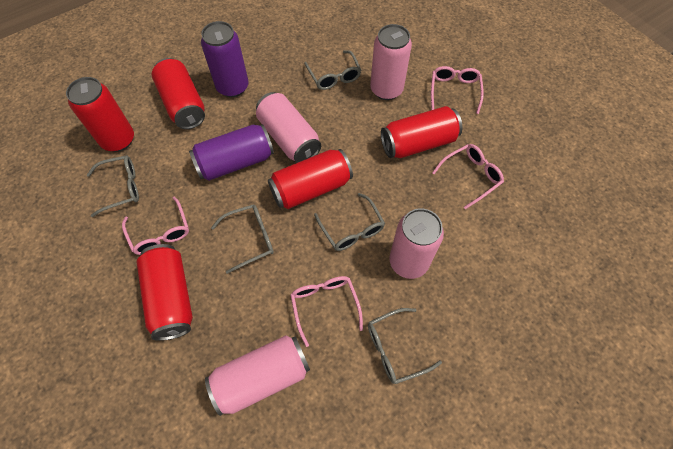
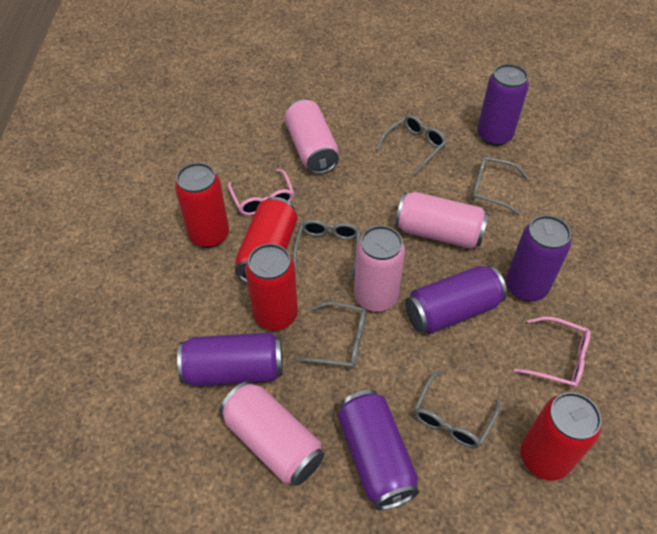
pink glasses: [122,197,189,255] [291,276,363,347] [431,66,484,114] [432,144,504,209] = 4 -> [228,169,294,215] [514,316,591,388] = 2
purple can: [189,124,274,181] [201,21,249,97] = 2 -> [177,332,283,386] [338,390,419,510] [405,266,507,334] [477,64,529,146] [506,215,571,302] = 5
red can: [66,77,134,152] [136,244,193,341] [152,58,205,129] [268,149,353,209] [381,106,462,158] = 5 -> [175,163,229,248] [235,197,297,283] [245,244,298,330] [520,392,602,481] = 4

